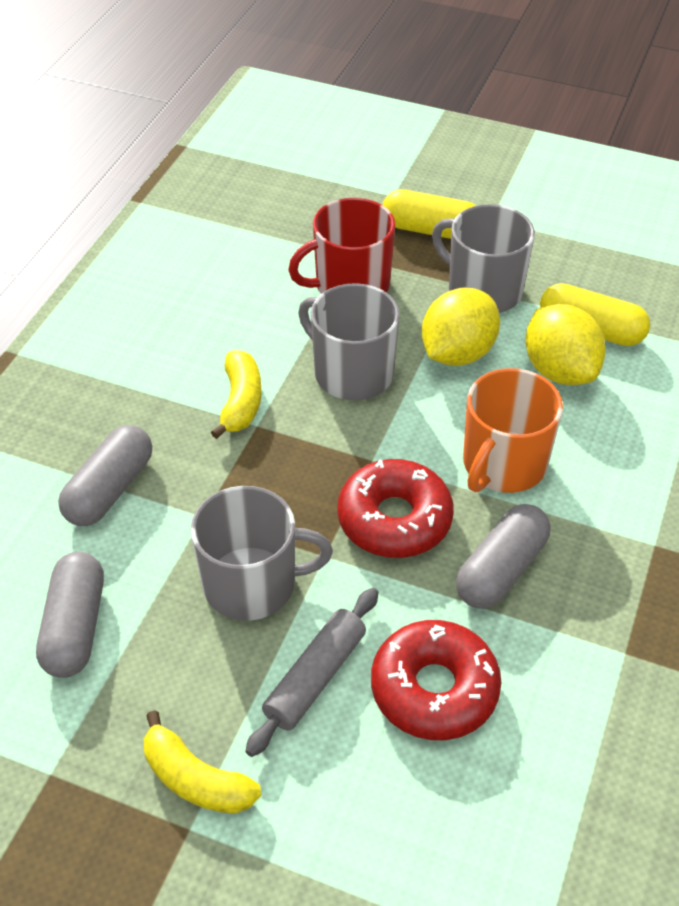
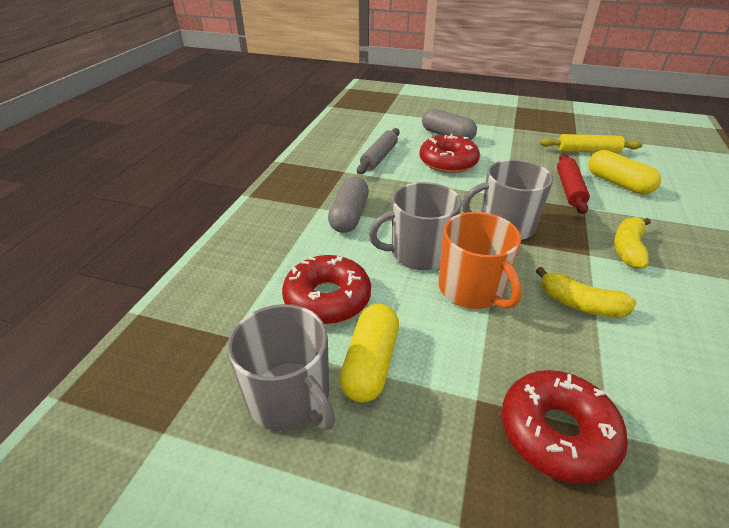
grey capsule: [36,552,104,678] [58,425,152,526] [456,504,550,609] = 3 -> [328,177,369,233] [422,109,477,140] = 2
red donut: [338,459,454,558] [371,620,501,740] = 2 -> [282,255,371,324] [419,133,480,173] [501,370,628,484] = 3
red mug: [288,198,395,294] = 1 -> none = 0
red rolling pin: none = 0 -> [557,154,590,214] = 1
yellow lemon: [422,287,500,366] [525,304,606,385] = 2 -> none = 0
yellow rolling pin: none = 0 -> [540,134,642,153] = 1

